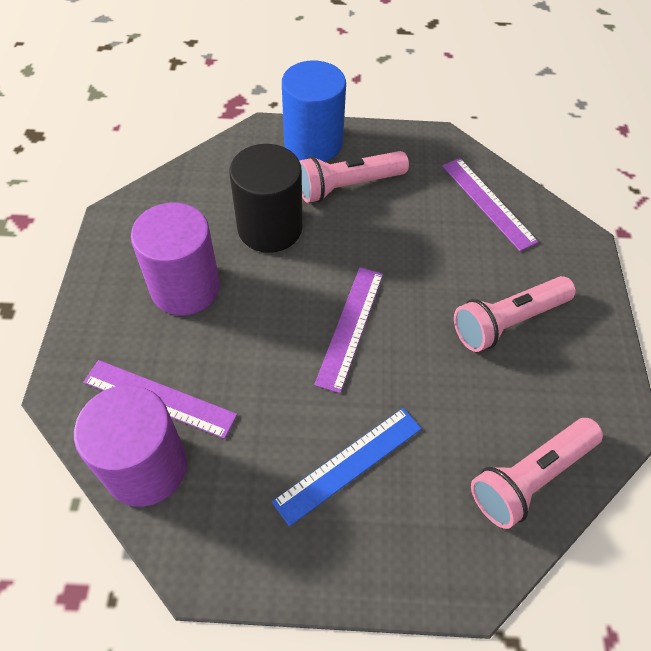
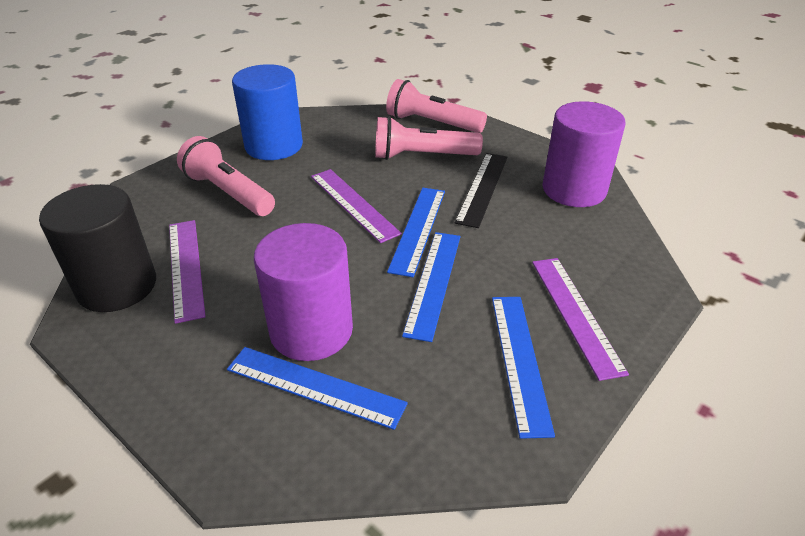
black ruler: none = 0 -> [455,153,507,228] = 1
blue ruler: [272,408,422,526] = 1 -> [227,347,408,430] [387,188,445,277] [402,232,460,342] [492,297,555,439] = 4

